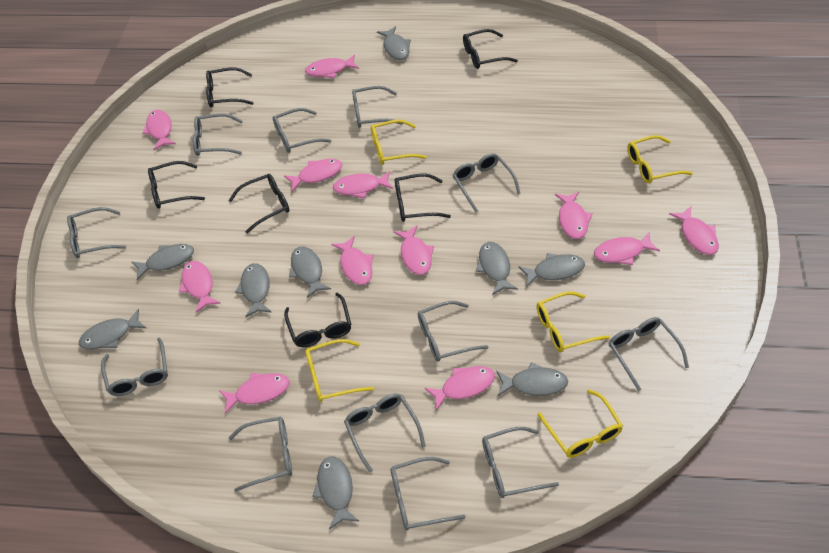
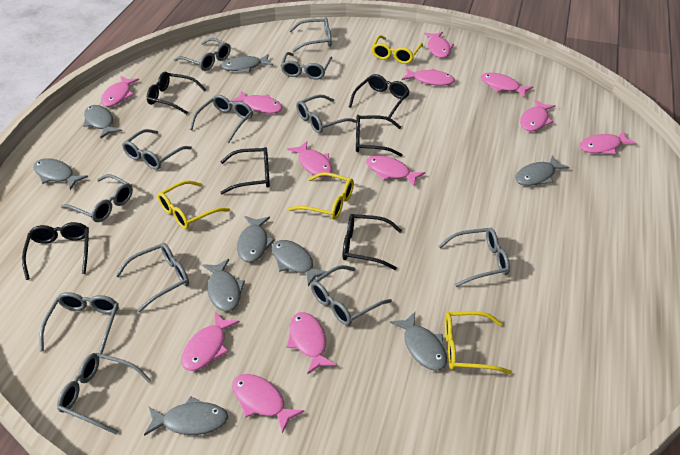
yellow glasses: [305,339,374,402] [371,120,427,165] [536,291,610,352] [537,389,623,458] [627,135,693,183] = 5 -> [157,180,230,229] [288,172,354,219] [371,35,423,64] [445,311,512,374] = 4

